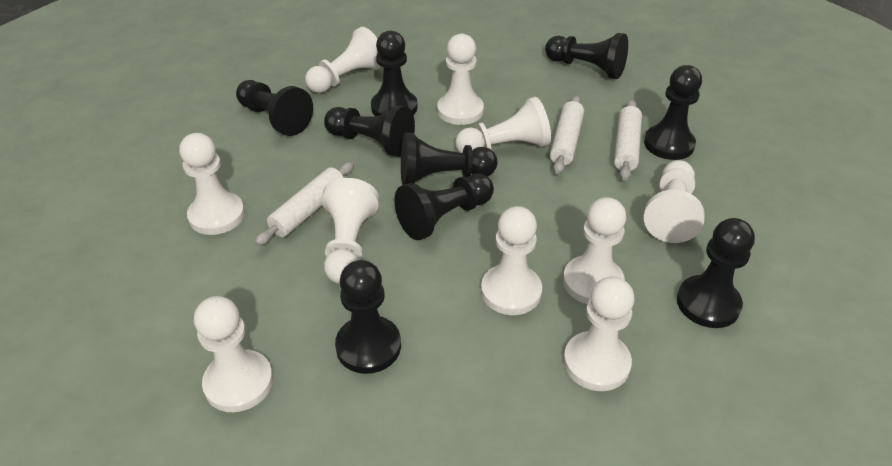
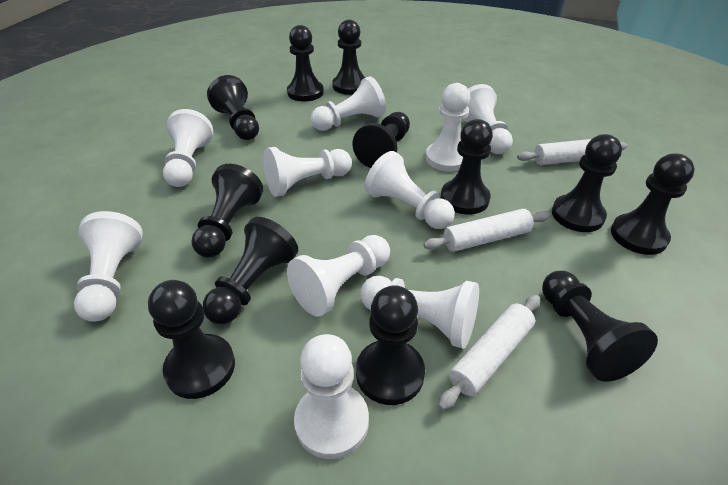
black pawn: [236,80,313,136] [324,105,415,157] [335,260,401,374] [371,31,418,116] [394,173,494,240] [401,132,497,185] [545,33,628,79] [644,65,702,160] [677,218,755,328] = 9 -> [148,280,235,399] [191,164,263,258] [203,217,298,324] [207,75,259,140] [287,25,324,102] [332,20,366,95] [352,112,410,168] [356,285,425,405] [441,119,493,215] [542,271,658,382] [552,134,622,232] [611,154,695,255] = 12

